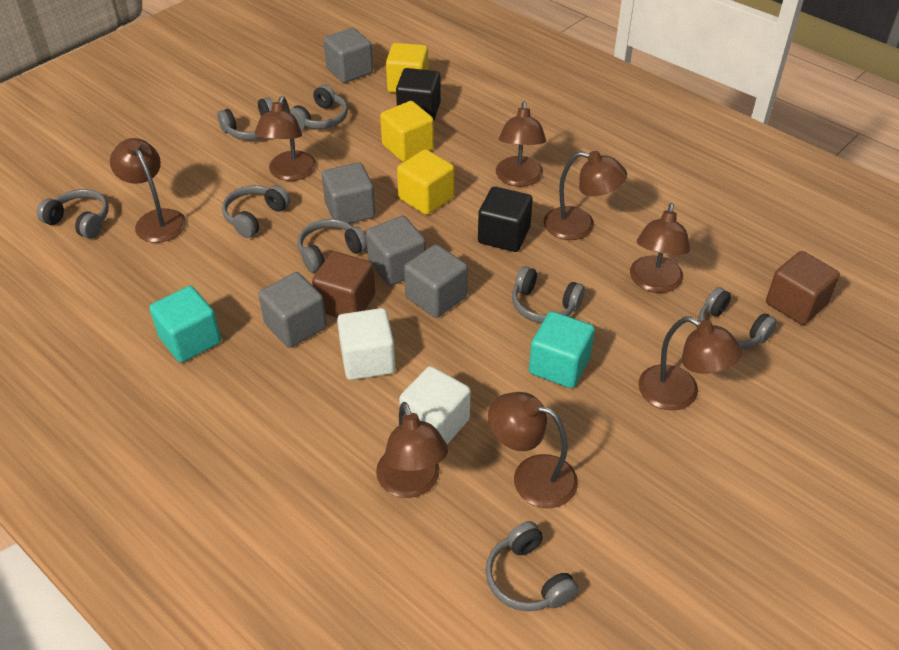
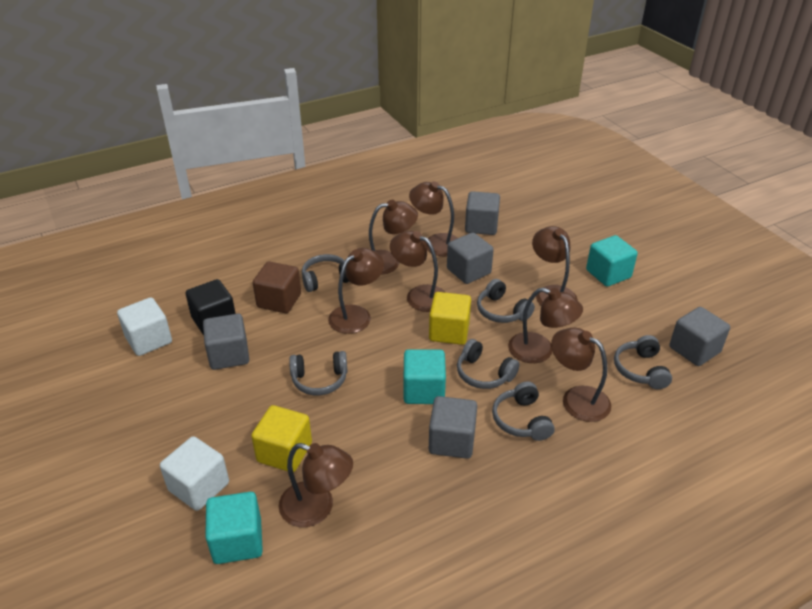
black cube: [396,68,441,120] [478,187,533,252] = 2 -> [186,279,236,335] = 1
brown cube: [312,252,375,318] [766,251,840,325] = 2 -> [253,262,301,313] = 1
grey headphones: [37,189,109,239] [217,97,273,140] [222,185,290,238] [290,85,348,130] [297,219,367,273] [485,521,579,611] [512,266,585,323] [698,287,777,349] = 8 -> [289,351,348,395] [302,254,350,292] [457,339,520,389] [477,279,535,323] [492,381,555,441] [614,335,672,389] = 6
turquoise cube: [149,286,221,363] [529,311,595,388] = 2 -> [205,492,263,564] [404,349,446,404] [586,235,638,287] = 3
yellow cube: [380,101,434,162] [386,43,429,93] [397,149,454,215] = 3 -> [251,405,312,472] [429,292,471,345] = 2

